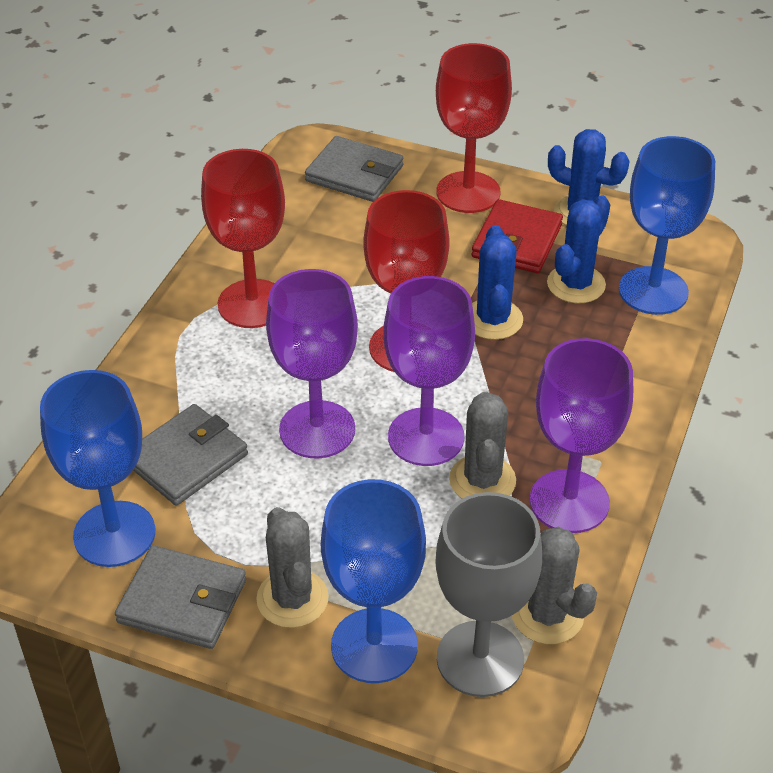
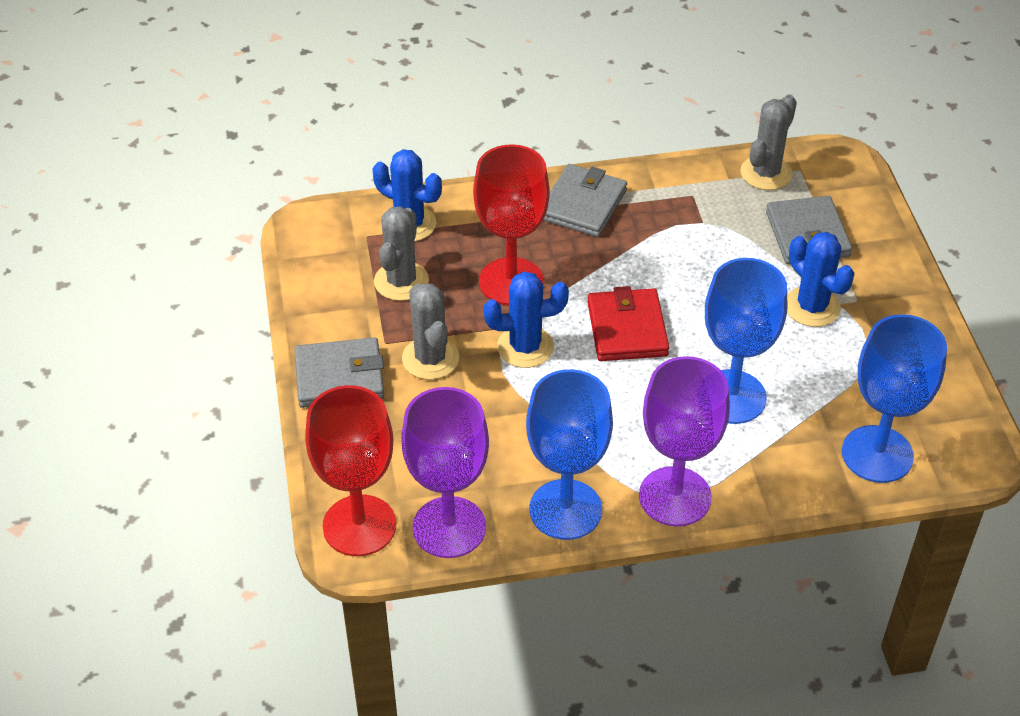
grey goblet: [435,492,542,697] = 1 -> none = 0
purple goblet: [266,269,358,459] [384,276,475,466] [530,338,633,533] = 3 -> [401,387,489,558] [639,356,730,527] = 2
red goblet: [201,149,285,328] [363,190,450,372] [436,43,512,213] = 3 -> [305,385,396,556] [473,144,550,305] = 2

